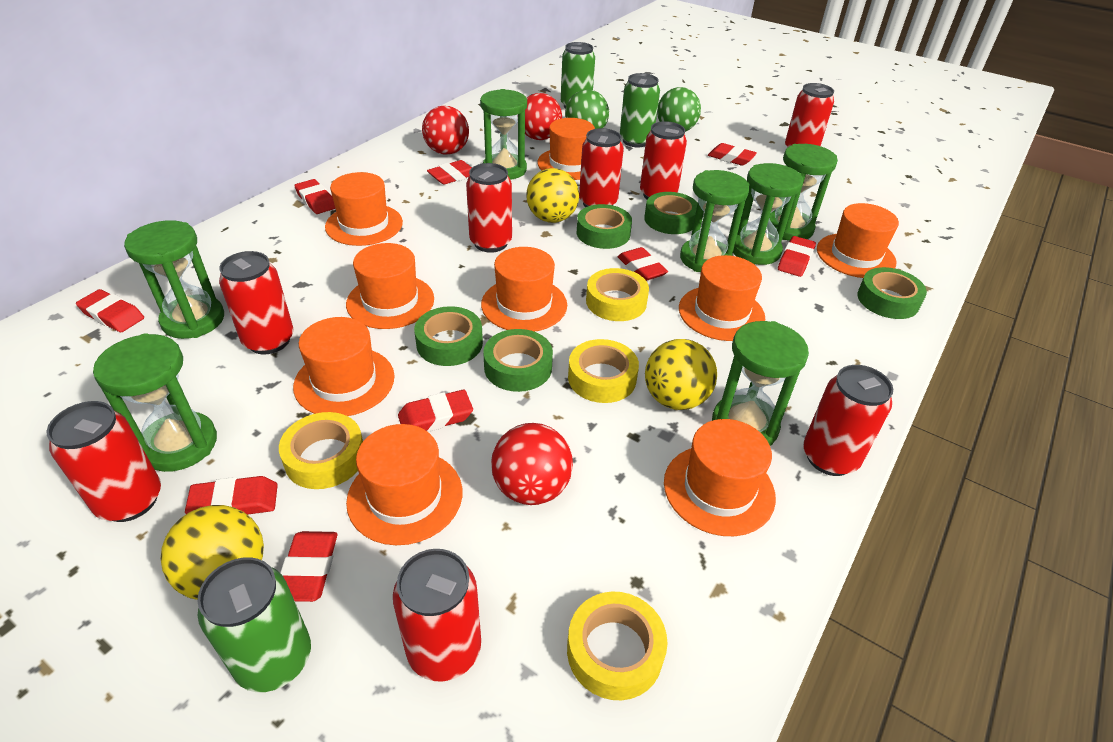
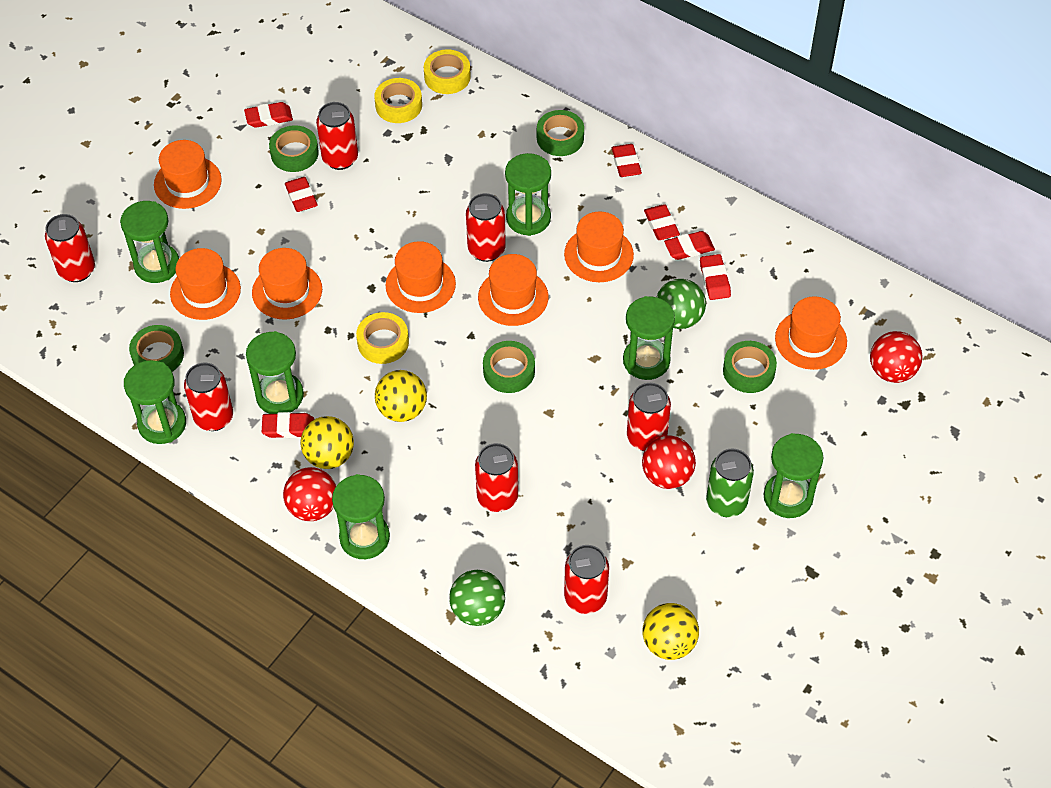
green can: [197,557,311,692] [561,42,595,109] [620,73,660,147] = 3 -> [706,449,754,517] = 1
orange hat: [293,317,395,416] [325,172,403,246] [346,243,434,329] [346,424,462,545] [481,247,567,332] [537,118,595,180] [664,419,776,536] [679,255,765,341] [817,203,899,278] = 9 -> [154,140,222,209] [170,248,241,320] [252,248,322,320] [386,241,456,313] [478,254,548,326] [564,211,634,282] [775,296,847,370] = 7
red can: [47,401,161,522] [219,251,294,354] [393,549,481,682] [466,163,512,253] [579,128,624,207] [640,121,687,199] [785,83,834,148] [803,365,893,476] = 8 -> [45,214,95,282] [184,362,233,431] [316,102,358,170] [466,193,506,262] [475,443,518,512] [564,545,609,614] [627,383,671,451] = 7
red eraser: [76,289,144,332] [185,476,278,516] [280,531,338,602] [294,179,336,214] [398,390,473,432] [427,160,472,185] [618,247,668,281] [708,143,757,166] [778,236,816,277] = 9 -> [244,102,293,128] [262,412,314,438] [285,177,318,212] [612,144,642,177] [644,204,680,240] [664,231,715,260] [700,254,731,300] = 7
yellow tape: [279,412,363,489] [567,592,668,700] [568,339,639,403] [586,268,649,321] = 4 -> [356,312,409,364] [374,78,422,123] [424,49,471,94] = 3

